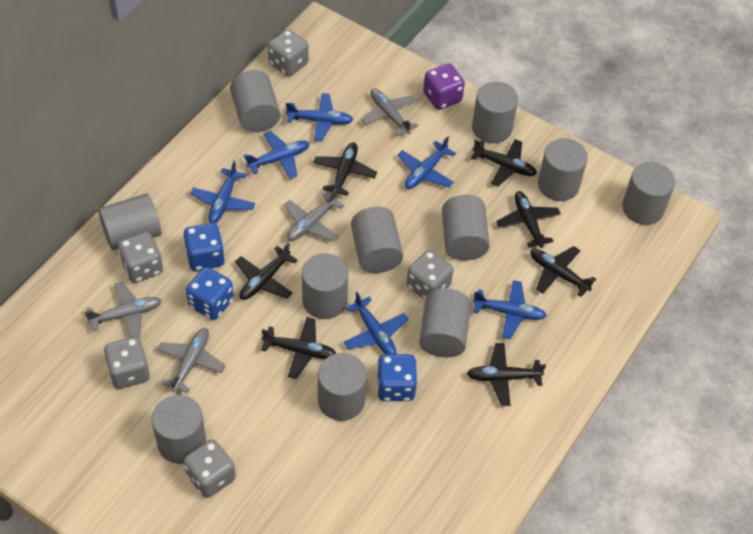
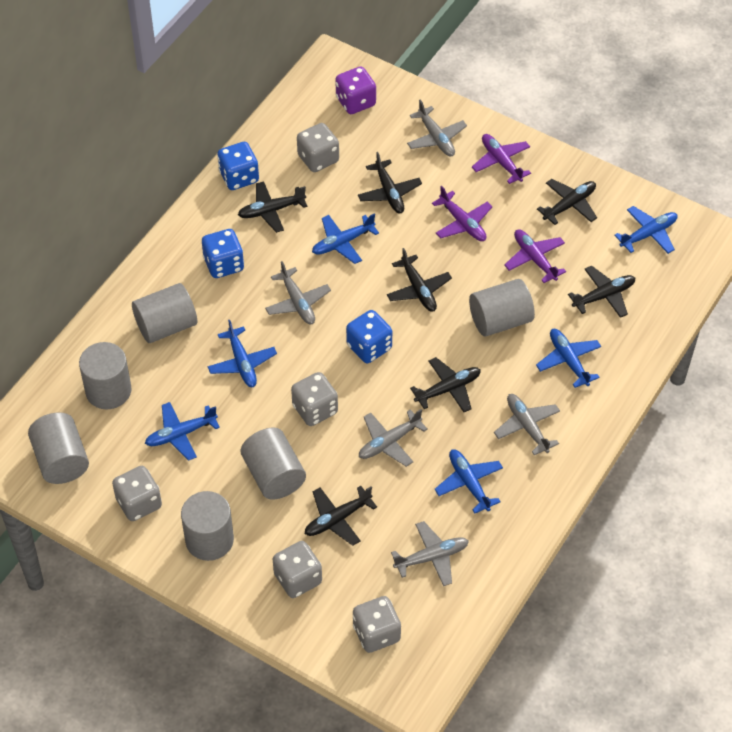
grey cylinder: [98,194,161,250] [151,395,206,464] [230,70,280,132] [302,253,348,319] [318,353,367,421] [351,207,403,273] [419,289,471,357] [442,195,490,261] [472,82,518,143] [538,138,588,201] [622,162,675,225] = 11 -> [28,412,89,484] [79,342,131,410] [132,283,197,343] [181,491,234,561] [241,427,306,500] [469,279,535,336] = 6
grey plane: [85,282,162,338] [157,328,226,393] [284,188,344,242] [361,89,418,136] = 4 -> [265,261,331,324] [359,409,428,467] [391,521,469,586] [407,99,467,157] [494,394,560,455] = 5
purple plane: none = 0 -> [432,186,493,241] [472,134,531,184] [505,230,566,283] = 3

